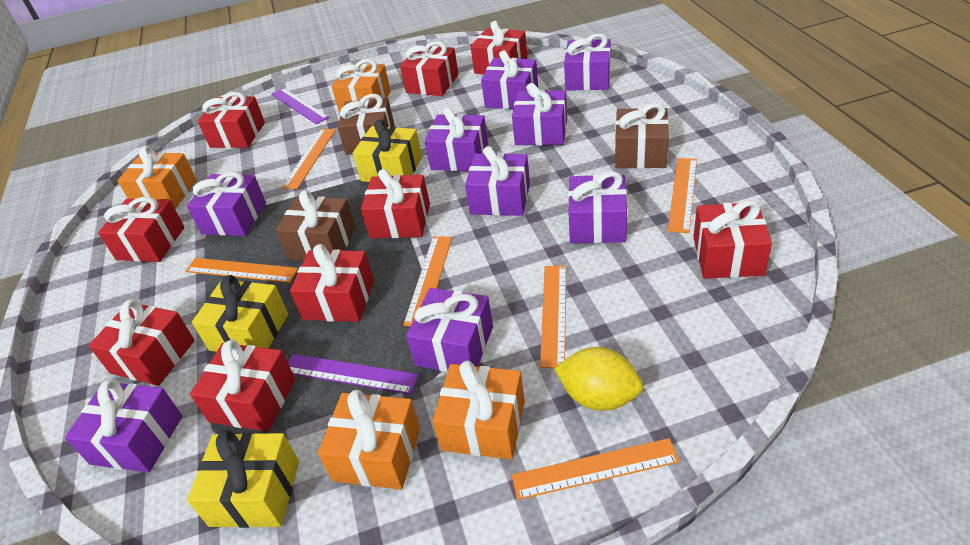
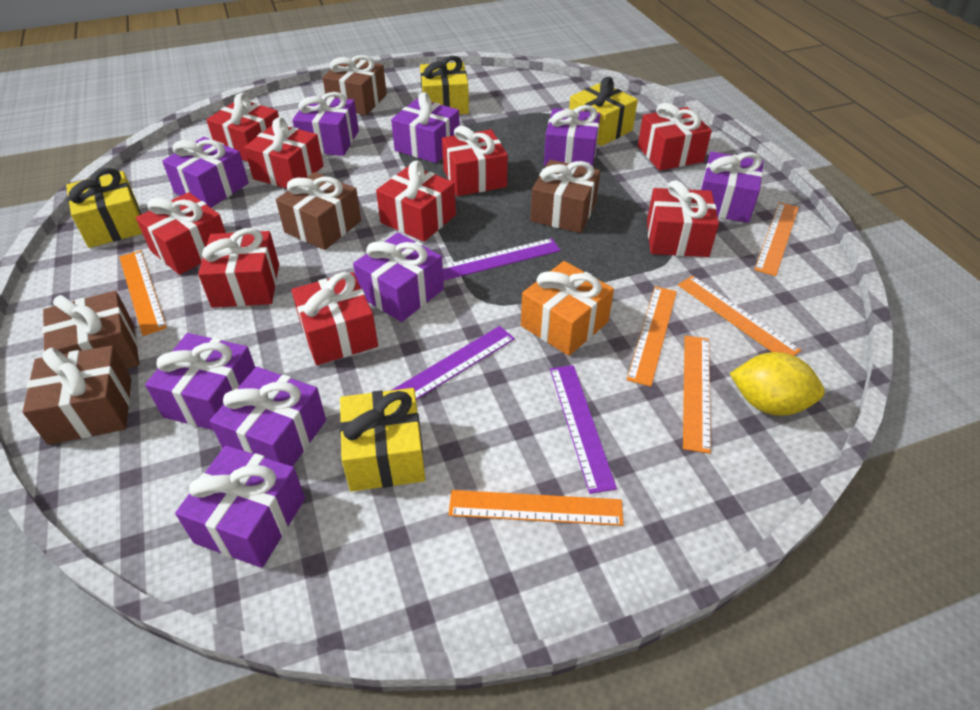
brown gift: [276,190,356,260] [337,94,395,155] [615,103,669,168] = 3 -> [23,345,131,445] [42,291,139,369] [276,172,361,250] [322,55,387,115] [530,160,600,233] = 5
orange gift: [117,146,197,209] [318,390,420,490] [332,59,391,113] [432,360,525,460] = 4 -> [521,261,614,356] = 1
purple ruler: [271,88,329,124] [288,354,419,394] = 2 -> [390,326,515,400] [442,238,561,281] [550,365,617,494] = 3
yellow gift: [187,430,299,528] [192,275,288,352] [353,119,422,182] = 3 -> [66,168,143,248] [340,388,425,491] [420,56,469,115] [569,77,638,146] = 4

